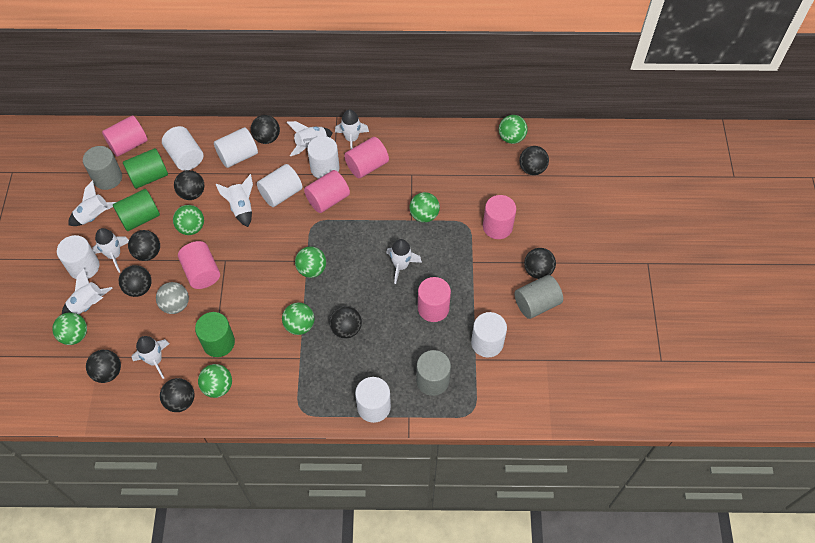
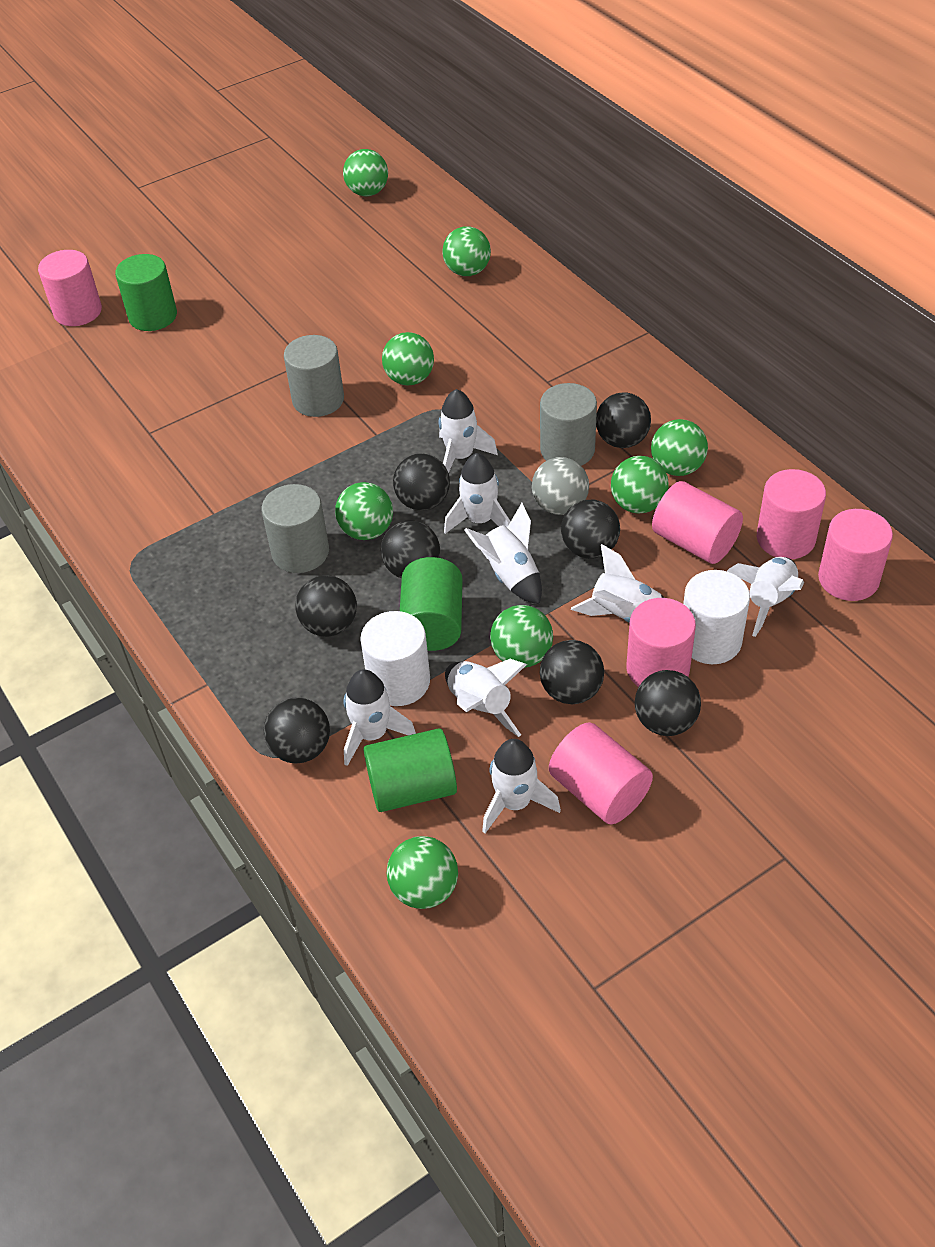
black ball: [86,350,121,383] [119,265,152,297] [128,230,160,261] [160,378,195,412] [174,170,204,200] [251,115,280,144] [329,306,362,339] [519,146,549,175] [524,248,556,279] = 9 -> [263,697,330,764] [295,575,357,637] [381,521,440,578] [393,454,450,511] [540,640,604,704] [561,500,620,558] [596,393,651,448] [635,670,701,736] = 8
green ball: [52,313,87,345] [173,205,204,235] [198,364,232,398] [282,303,314,335] [295,246,326,278] [410,192,440,223] [499,115,528,144] = 7 -> [335,482,393,540] [343,149,388,196] [382,332,434,386] [387,836,458,909] [442,226,491,276] [490,605,553,668] [611,456,669,514] [651,419,708,476] = 8
white cylinder: [57,235,100,279] [162,126,203,171] [214,127,258,168] [257,164,302,207] [307,136,340,179] [355,377,391,423] [471,312,507,357] = 7 -> [360,611,430,706] [683,570,750,664] = 2

